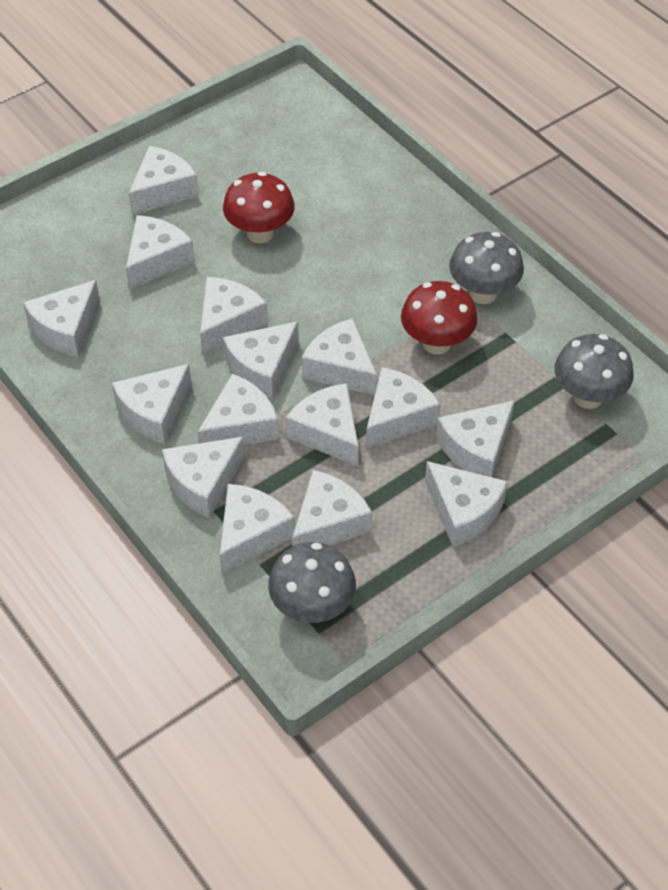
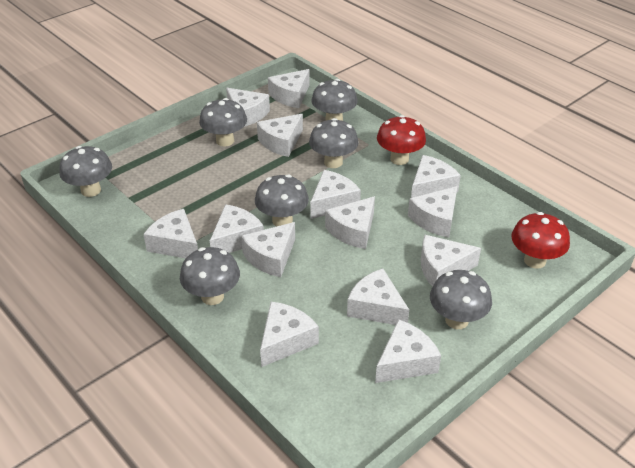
grey mushroom: [268,542,356,623] [449,232,524,304] [555,334,634,409] = 3 -> [59,146,112,197] [180,247,240,305] [199,98,247,147] [255,175,309,226] [309,118,359,168] [311,79,358,121] [430,270,492,329] = 7
white cheese: [23,280,100,357] [112,364,192,444] [126,215,195,290] [129,146,199,215] [162,437,245,518] [197,374,279,445] [200,277,268,355] [220,484,295,574] [223,321,299,399] [286,383,359,466] [292,470,372,546] [301,318,377,395] [366,367,441,449] [425,461,508,547] [436,400,515,477] = 15 -> [143,209,198,258] [210,204,264,253] [226,88,270,127] [241,222,295,277] [257,114,303,157] [260,302,319,367] [268,69,310,108] [310,170,361,219] [325,196,375,249] [347,268,409,325] [375,319,441,383] [408,186,457,237] [411,155,461,198] [421,235,481,287] = 14

